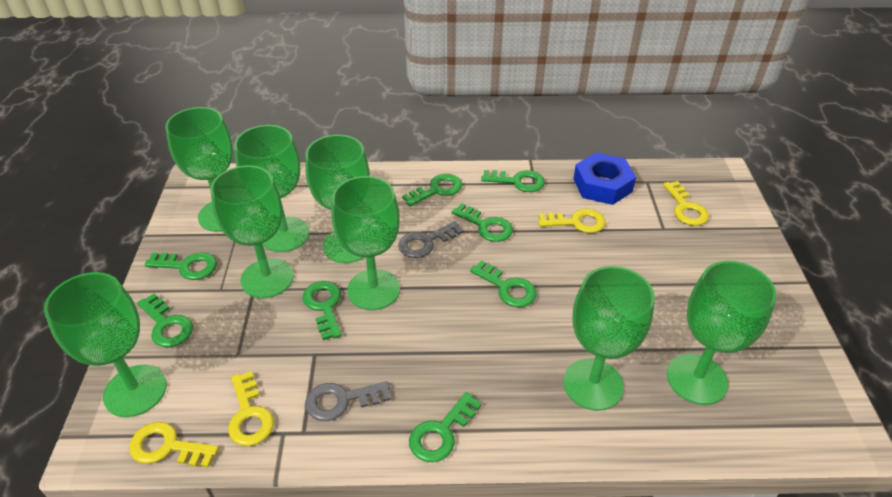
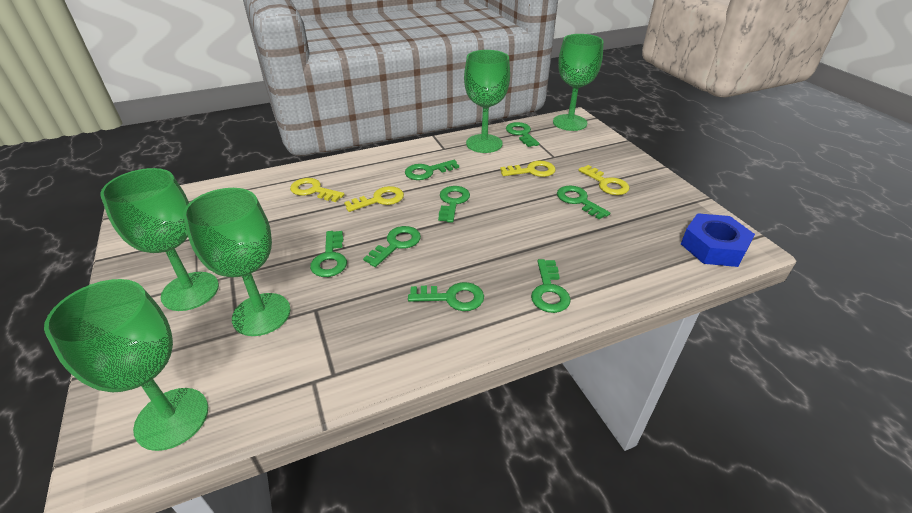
green goblet: [44,272,167,417] [165,107,233,232] [210,165,294,298] [234,125,309,252] [305,135,370,263] [331,176,400,310] [563,266,655,411] [667,261,776,405] = 8 -> [44,279,208,451] [100,168,219,311] [183,188,290,336] [464,50,510,153] [553,34,604,131] = 5
grey key: [305,381,391,421] [398,221,463,258] = 2 -> none = 0

